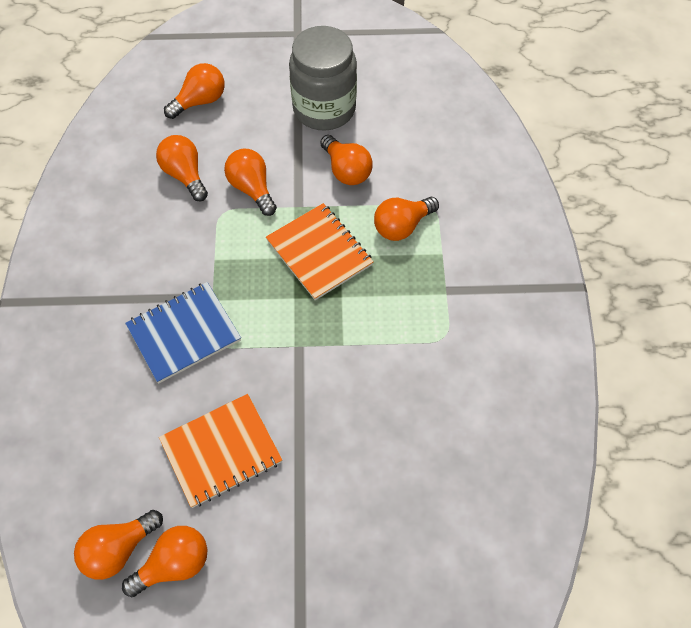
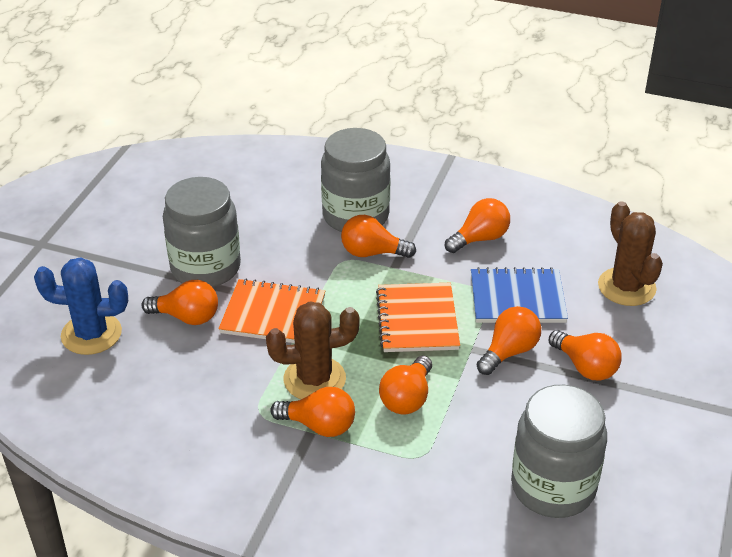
blue cactus: none = 0 -> [34,257,128,355] = 1
brown cactus: none = 0 -> [266,301,360,399] [598,201,663,306] = 2
grey jar: [289,26,357,131] = 1 -> [163,177,241,287] [321,128,390,232] [511,385,607,518] = 3

